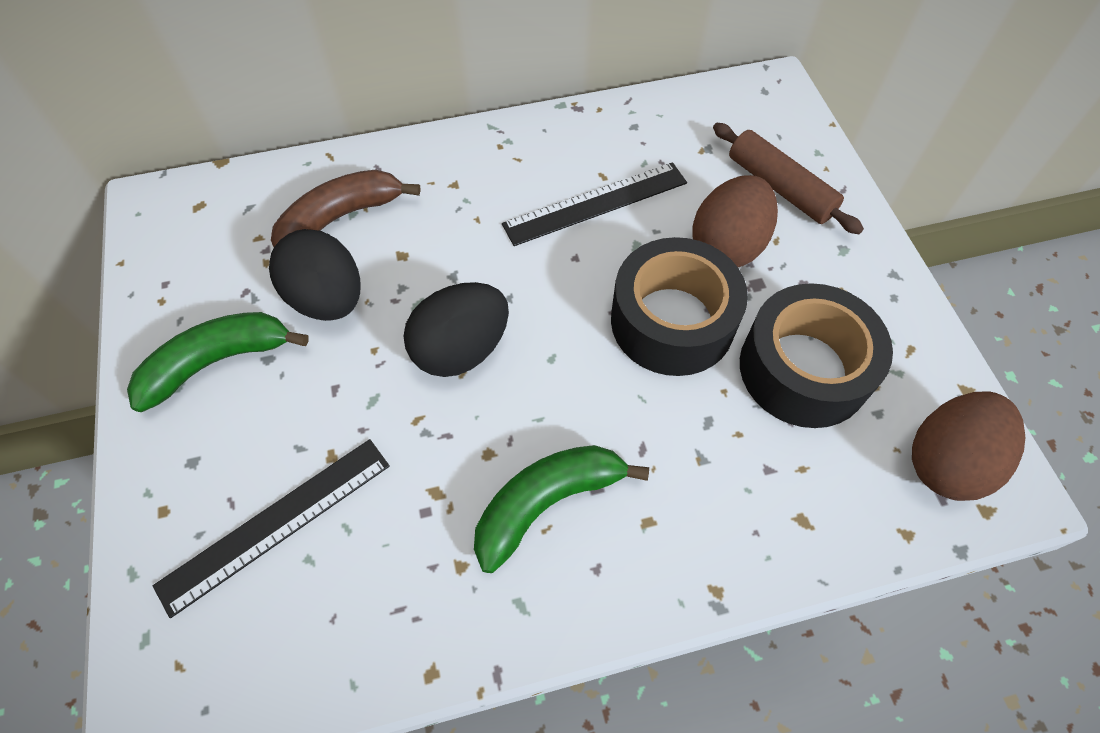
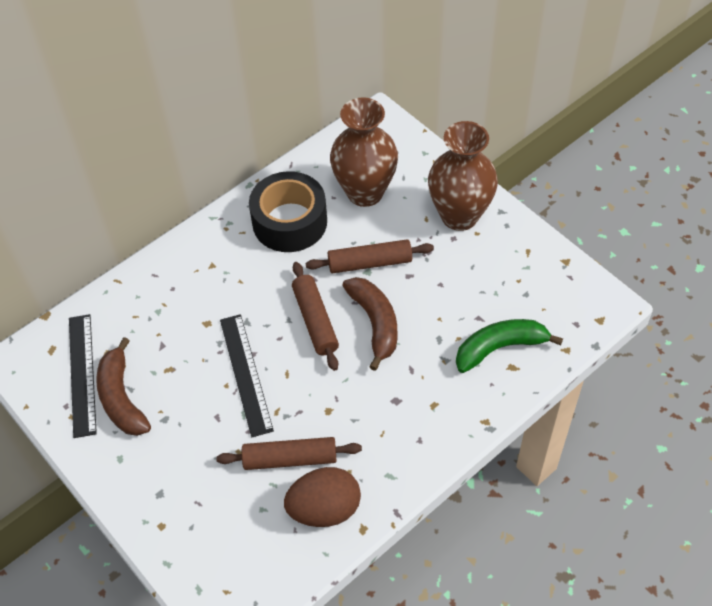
black egg: [269,229,361,321] [403,282,509,377] = 2 -> none = 0
black tape: [611,237,748,376] [740,283,893,428] = 2 -> [249,171,327,252] = 1
brown banana: [271,170,420,247] = 1 -> [96,337,151,436] [342,277,397,371] = 2
brown egg: [692,175,778,267] [912,391,1025,501] = 2 -> [284,467,361,527] = 1
brown rolling pin: [713,123,864,234] = 1 -> [216,437,362,470] [292,262,339,371] [306,239,434,273] = 3
brown vase: none = 0 -> [330,97,398,207] [428,121,498,231] = 2
green banana: [127,312,309,412] [474,445,649,573] = 2 -> [456,319,563,373] = 1

